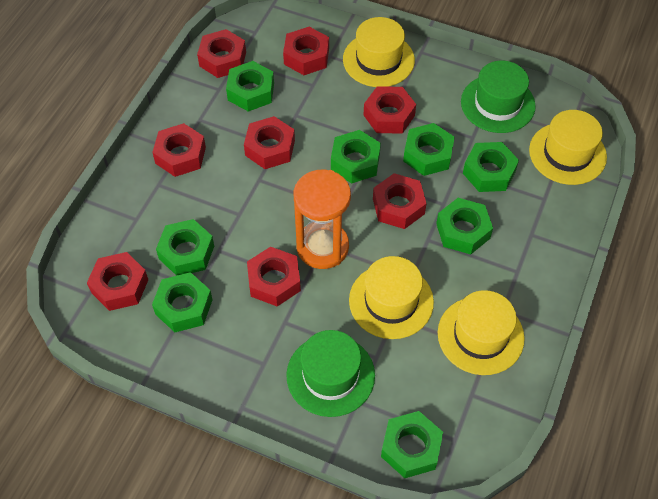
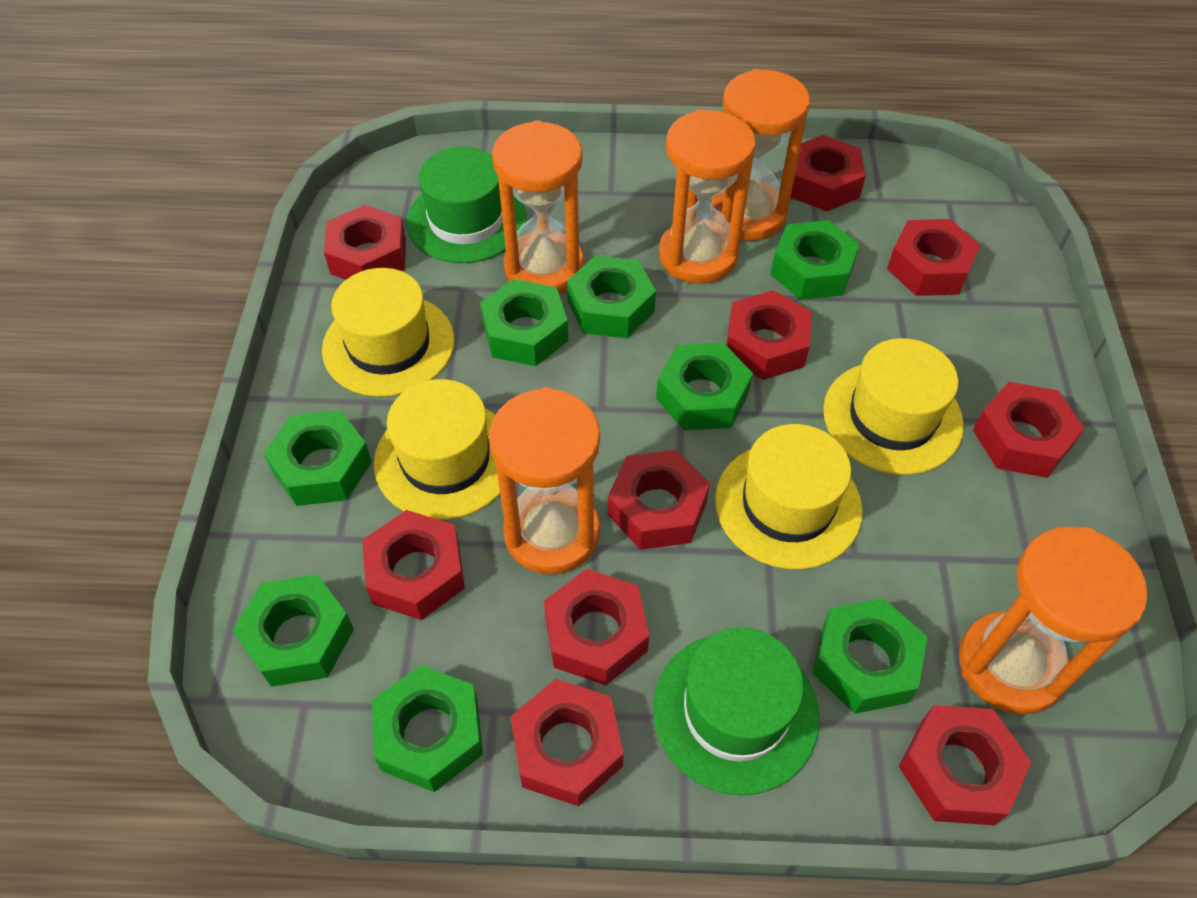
orange hourglass: [294,169,351,269] = 1 -> [489,387,600,575] [492,120,584,293] [659,109,756,284] [711,69,810,241] [959,526,1148,715] = 5
red nut: [87,252,148,311] [152,123,206,177] [197,29,246,78] [244,116,295,169] [247,247,301,306] [283,27,329,75] [364,86,416,134] [373,173,427,229] = 8 -> [324,205,406,280] [362,510,465,620] [510,679,624,806] [544,569,649,685] [608,450,710,550] [726,290,812,380] [791,135,866,211] [887,219,980,296] [899,705,1032,825] [973,382,1085,478] = 10

